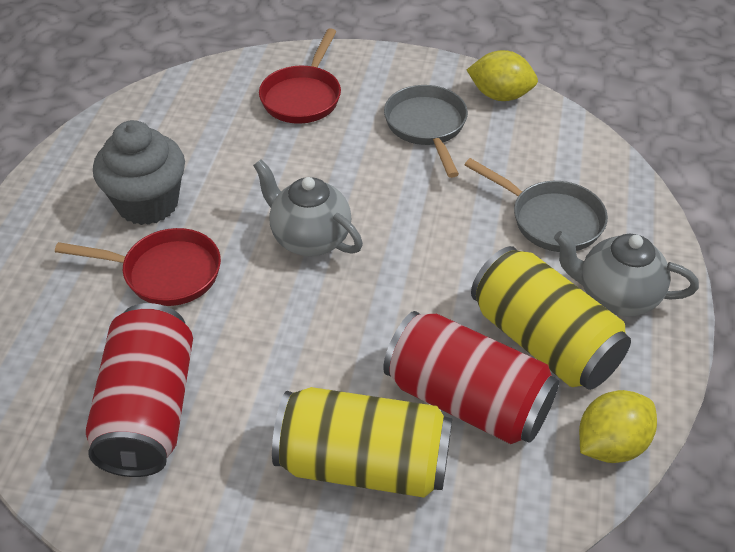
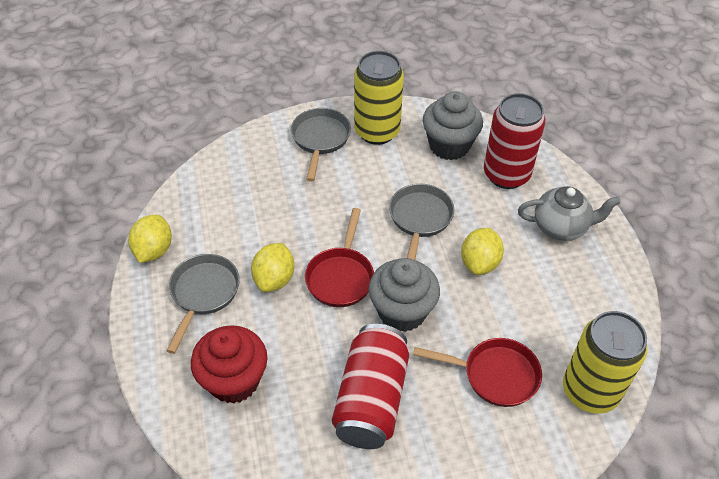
grey cupcake: [93,120,185,225] = 1 -> [369,258,440,332] [423,91,483,160] = 2
grey pan: [384,85,468,178] [464,158,608,252] = 2 -> [166,254,240,354] [291,108,351,182] [389,184,454,260] = 3
grey teapot: [253,160,363,256] [554,231,699,316] = 2 -> [518,186,621,241] = 1
red cupcake: none = 0 -> [191,325,268,404] = 1
yellow lemon: [467,50,538,101] [579,390,657,463] = 2 -> [128,215,172,263] [251,243,294,292] [461,228,504,275] = 3

